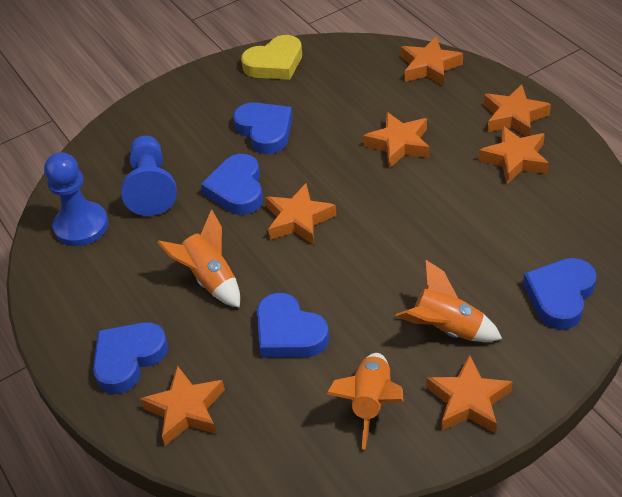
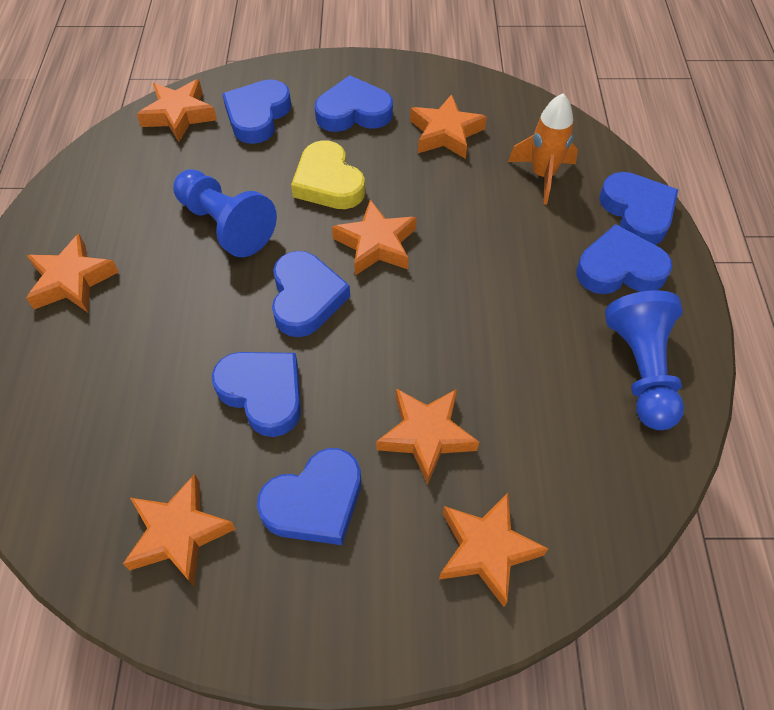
blue heart: [93,322,168,394] [201,154,263,215] [233,102,293,154] [257,293,329,358] [523,258,597,330] = 5 -> [212,352,301,437] [222,79,291,144] [257,448,361,545] [272,251,350,337] [315,75,393,132] [576,224,672,294] [599,172,678,245] = 7
orange rocket: [157,210,240,308] [326,353,403,450] [396,260,502,342] = 3 -> [508,93,578,204] = 1

